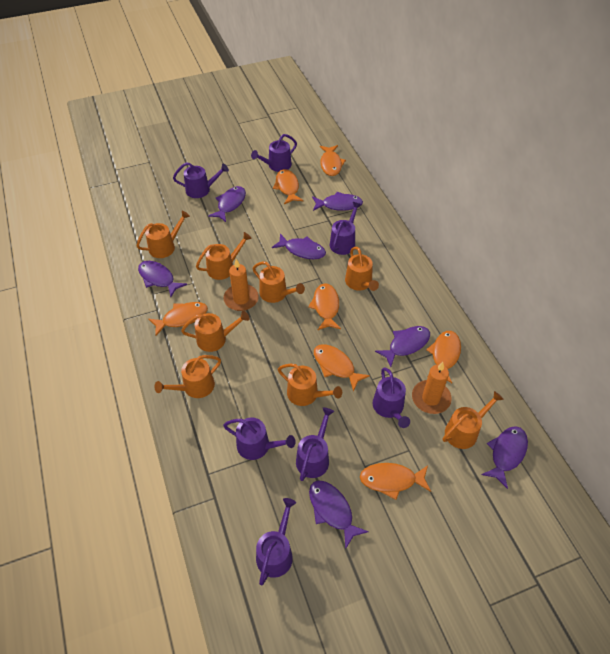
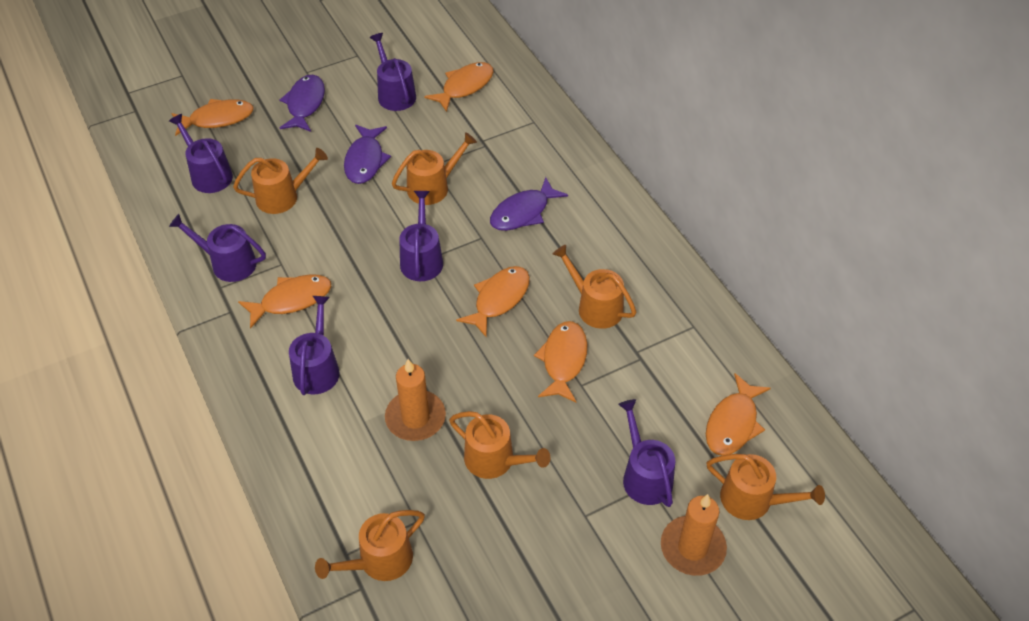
orange fish: [148,302,208,336] [273,169,304,204] [308,283,341,330] [314,344,370,391] [320,145,346,176] [360,463,431,500] [426,331,461,383] = 7 -> [171,99,254,136] [238,274,331,329] [424,62,493,112] [456,266,530,338] [534,321,587,403] [706,373,771,456] = 6
orange watering can: [137,211,190,258] [155,355,221,398] [181,311,249,352] [196,232,252,280] [252,262,305,303] [278,364,342,406] [345,247,379,291] [443,391,504,449] = 8 -> [233,148,328,214] [315,510,425,581] [392,132,477,205] [449,411,551,479] [553,245,636,329] [707,454,825,520] = 6
purple fish: [138,261,187,297] [208,186,246,222] [272,233,326,259] [309,480,369,549] [312,192,363,211] [375,326,430,367] [482,426,528,489] = 7 -> [279,75,325,132] [344,125,391,184] [490,177,568,231] = 3
purple watering can: [173,162,229,198] [223,418,296,460] [251,134,297,172] [256,498,296,585] [296,407,334,481] [330,202,361,255] [373,367,410,428] = 7 -> [169,114,233,193] [169,214,266,282] [289,296,340,395] [370,33,416,111] [399,191,443,281] [618,399,675,507] = 6

